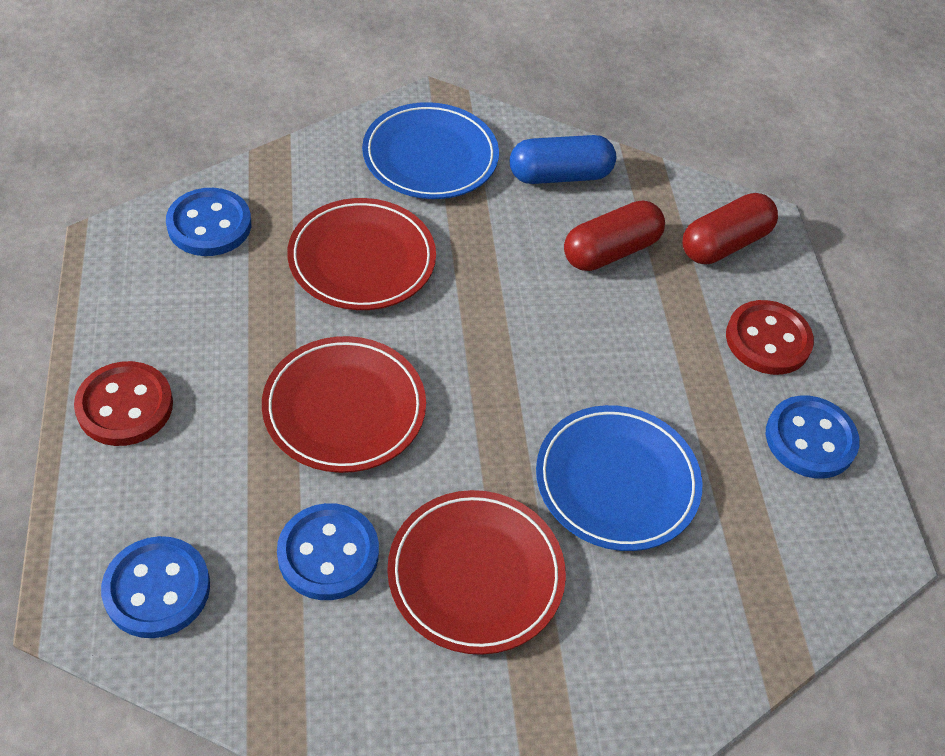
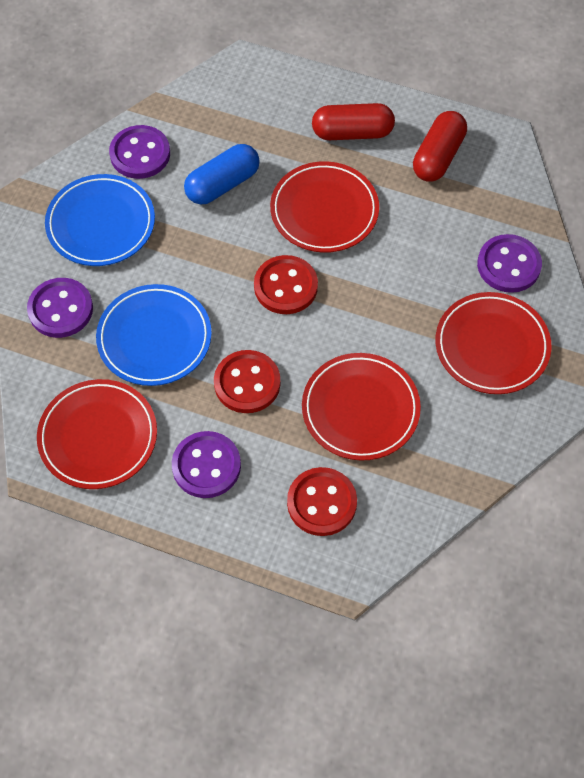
blue button: [101,536,210,638] [166,188,251,256] [277,503,379,600] [766,395,860,478] = 4 -> none = 0
purple button: none = 0 -> [27,278,93,338] [109,125,170,179] [172,431,241,498] [477,234,542,293] = 4
red button: [74,361,173,446] [726,300,814,375] = 2 -> [214,350,280,413] [254,255,318,314] [287,467,357,536] = 3
red plate: [262,336,426,473] [287,198,436,310] [387,490,566,655] = 3 -> [37,379,157,489] [270,161,379,253] [302,353,421,461] [435,292,552,394] = 4

